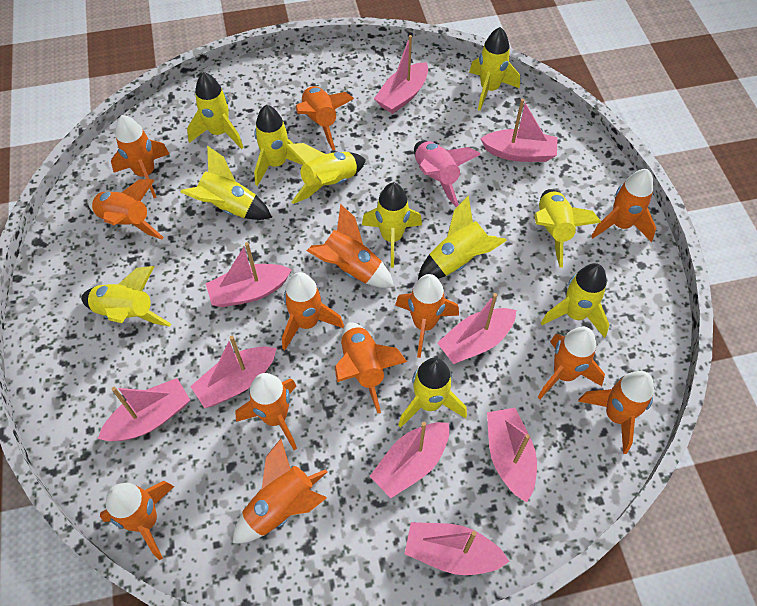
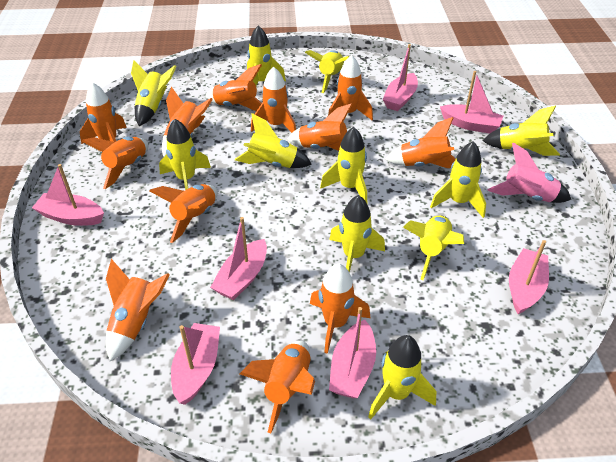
orange rocket: [88,179,164,239] [100,481,174,560] [111,115,170,198] [233,439,327,543] [236,373,297,450] [282,272,344,350] [295,86,354,150] [307,203,394,288] [335,322,407,413] [395,274,459,358] [538,327,605,399] [578,371,654,454] [591,169,656,242] = 13 -> [80,83,127,144] [81,137,148,189] [106,259,170,361] [150,184,218,243] [162,86,213,157] [204,64,262,111] [239,341,315,433] [251,67,296,133] [287,103,353,151] [310,264,370,354] [328,55,373,120] [385,117,456,168] = 12
pink boat: [98,378,190,441] [190,336,277,408] [206,242,292,307] [370,422,449,498] [374,35,428,114] [405,522,510,575] [437,293,516,364] [480,99,557,162] [487,408,537,503] = 9 -> [32,164,104,226] [171,323,220,405] [210,217,267,300] [329,307,376,398] [383,44,418,111] [440,71,503,133] [509,240,549,314] = 7

